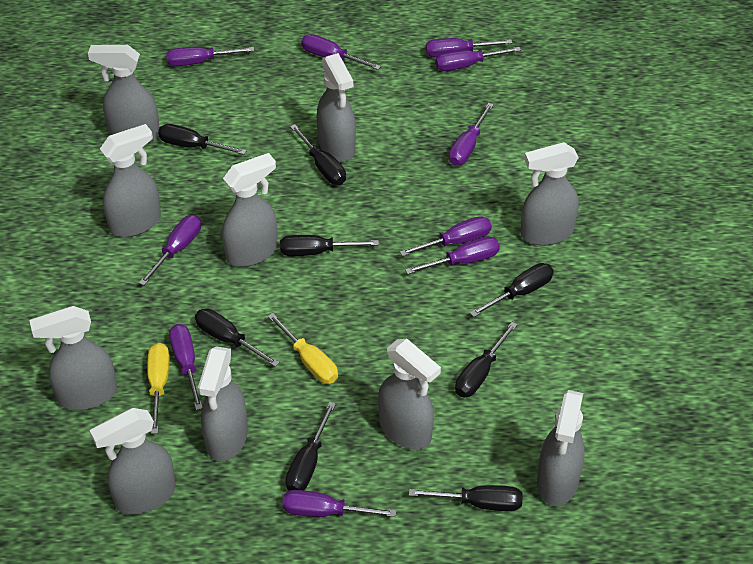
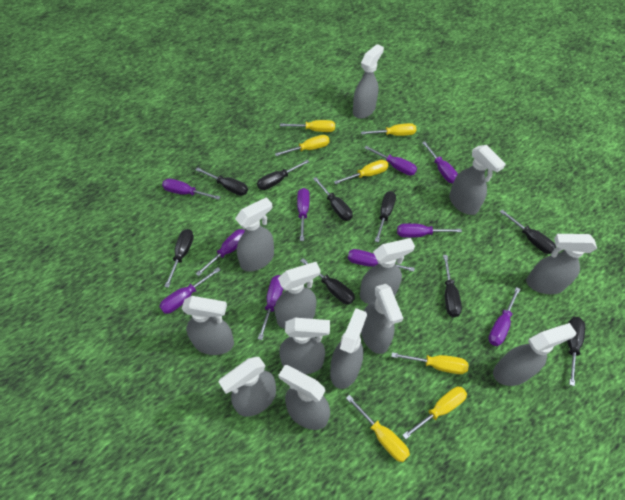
black screwdriver: [158,124,247,155] [195,308,280,367] [280,235,379,256] [286,402,336,491] [290,124,346,185] [409,485,523,511] [455,322,518,397] [470,263,554,317] = 8 -> [164,229,194,288] [196,167,248,196] [257,160,309,190] [300,258,355,304] [313,177,353,221] [375,191,396,242] [443,255,462,317] [500,210,556,254] [567,317,585,386] = 9
grey spray bottle: [29,306,117,410] [88,45,160,143] [89,408,176,514] [100,124,161,237] [198,346,248,462] [222,153,277,267] [317,53,356,162] [378,339,441,450] [521,142,579,245] [537,390,585,506] = 10 -> [182,296,234,355] [218,357,276,417] [235,197,274,272] [275,262,320,329] [278,365,330,430] [279,318,330,374] [330,308,367,389] [353,44,384,119] [360,238,415,304] [361,284,403,354] [449,145,506,215] [493,323,576,386] [526,234,597,294] = 13
yellow screwdriver: [147,343,170,434] [267,313,338,384] = 2 -> [275,135,330,156] [280,120,335,132] [334,160,389,184] [346,395,410,462] [361,123,416,136] [391,352,469,374] [403,387,467,439] = 7

